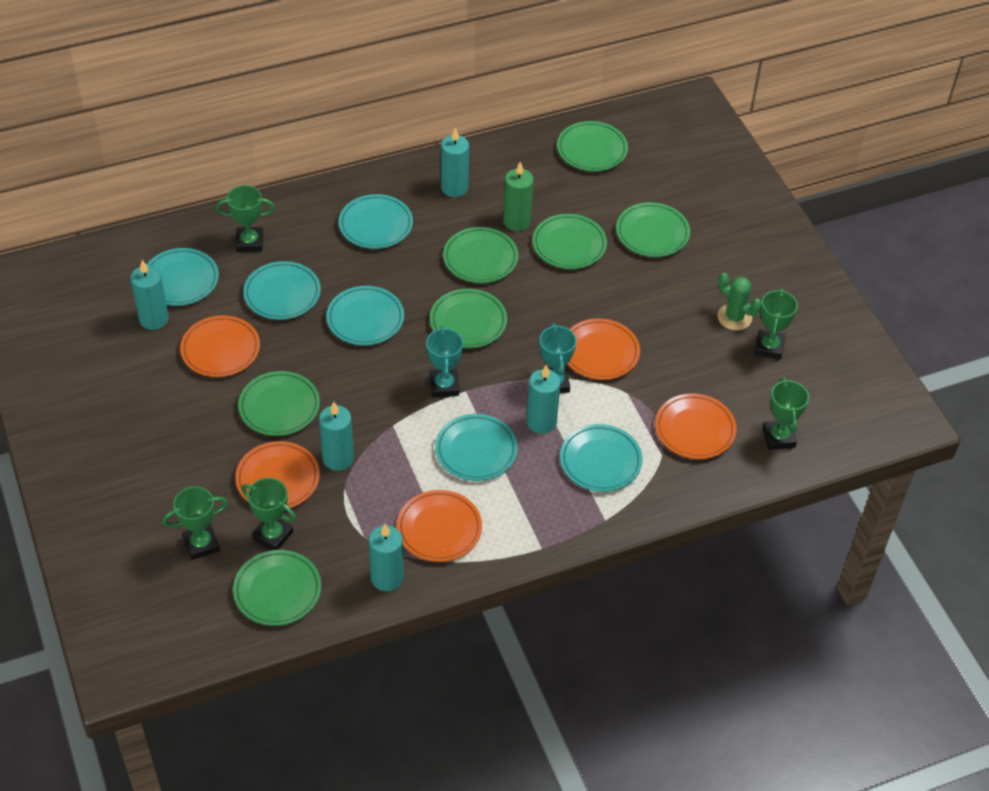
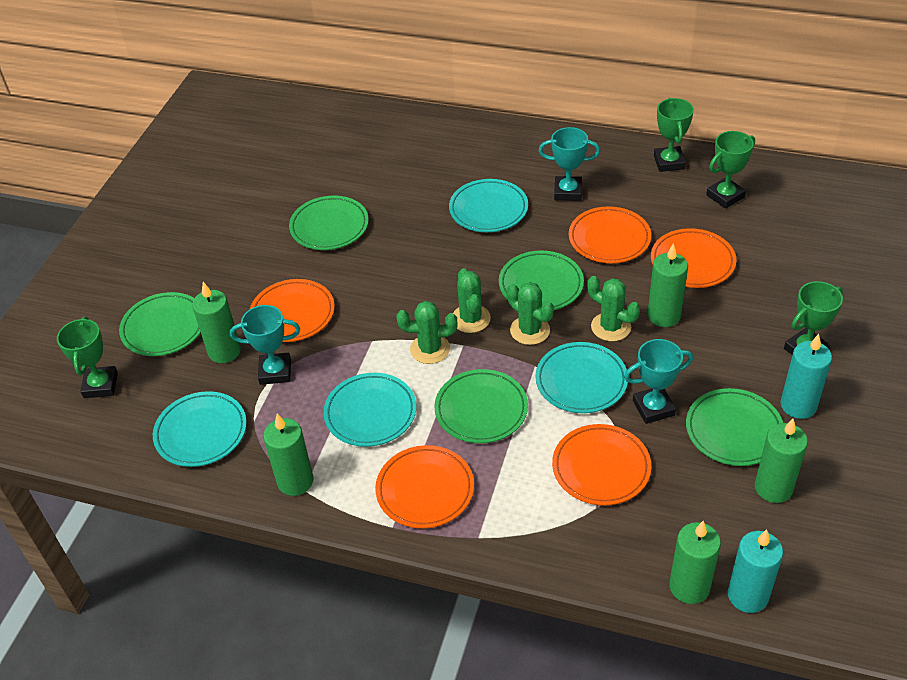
green cactus: [717,273,761,330] = 1 -> [397,301,458,364] [453,268,491,333] [507,282,554,345] [587,276,640,341] = 4
green candle: [503,162,534,231] = 1 -> [192,282,241,363] [263,414,314,496] [648,243,688,327] [669,521,721,604] [755,419,808,503] = 5
green plate: [233,550,321,626] [238,371,320,436] [430,289,507,348] [443,227,518,283] [532,214,607,269] [557,121,628,172] [616,202,690,257] = 7 -> [119,292,201,356] [289,196,369,250] [434,369,528,443] [499,251,584,310] [686,388,783,466] = 5
green trophy: [163,486,228,560] [216,185,275,252] [242,478,296,550] [754,288,798,360] [763,377,809,450] = 5 -> [57,317,118,398] [654,98,694,172] [706,131,755,209] [784,281,843,355] = 4
turquoise candle: [130,260,169,330] [319,402,354,471] [369,524,404,591] [441,127,469,197] [526,365,561,434] = 5 -> [728,530,783,613] [781,334,832,419] = 2
turquoise plate: [146,248,219,306] [243,261,321,320] [326,286,404,346] [339,194,413,249] [435,414,518,481] [560,424,643,492] = 6 -> [153,391,247,467] [323,373,416,447] [449,179,528,232] [535,342,628,413] = 4
turquoise trophy: [426,326,463,397] [539,323,576,393] = 2 -> [230,305,300,385] [539,127,600,201] [624,339,693,424] = 3

